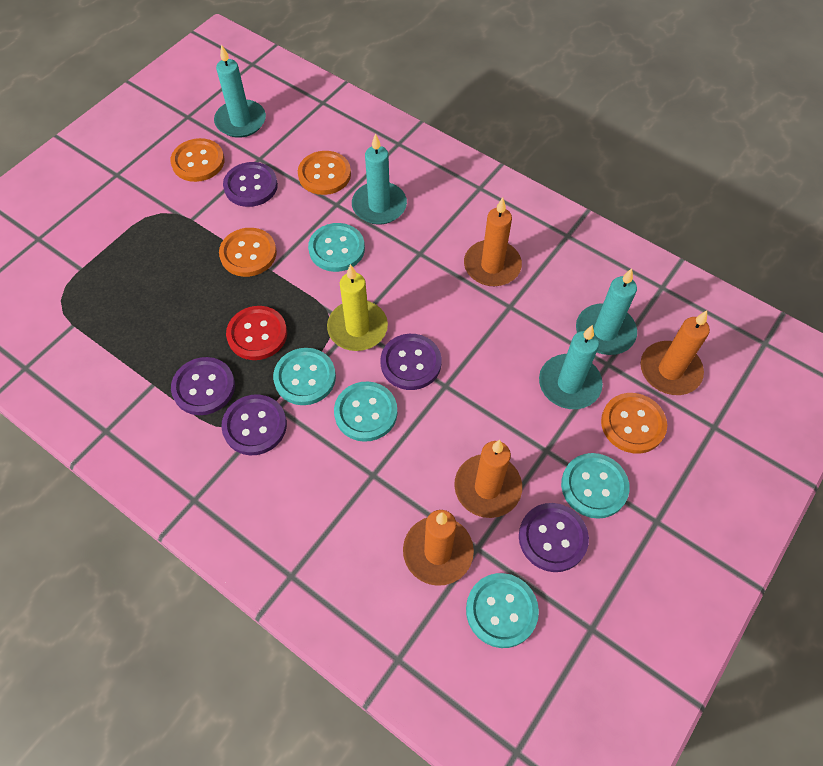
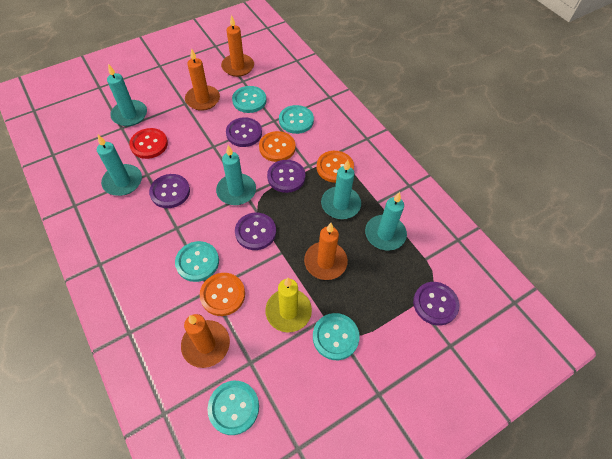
orange button: [170,138,224,182] [219,228,277,277] [298,151,351,195] [601,393,667,454] = 4 -> [200,273,245,316] [259,131,296,162] [317,151,354,183] = 3
turquoise candle: [214,44,266,138] [352,133,407,225] [539,325,603,409] [576,268,637,355] = 4 -> [97,135,142,196] [107,64,147,126] [216,145,256,205] [321,160,361,219] [365,192,407,251] = 5

